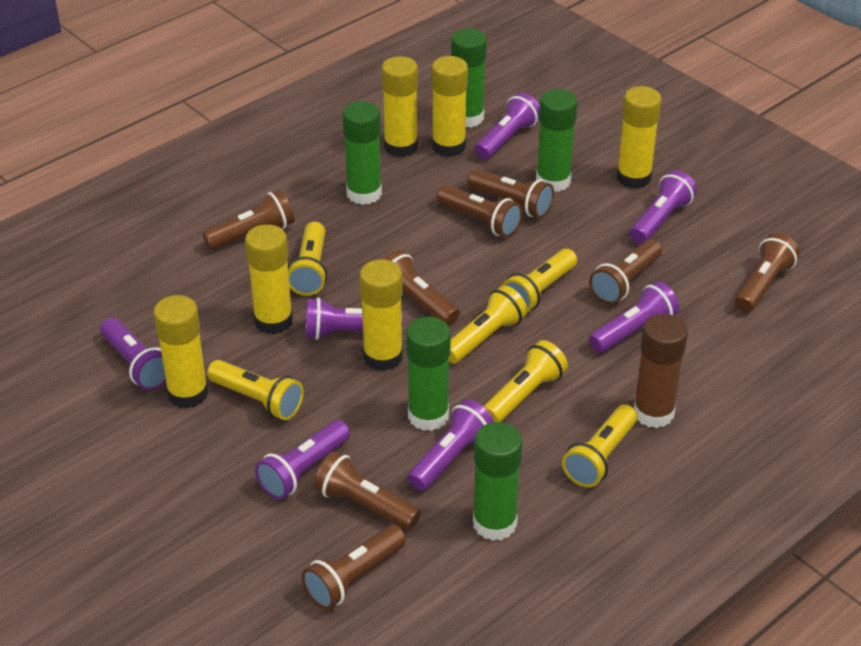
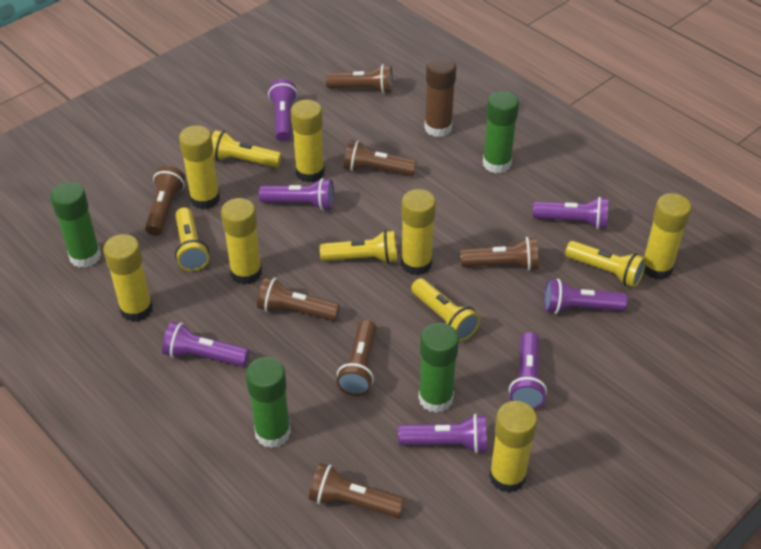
brown flashlight: [202,190,294,250] [302,525,406,610] [314,451,421,530] [383,250,460,326] [437,185,523,238] [467,169,554,218] [589,239,662,304] [734,233,800,313] = 8 -> [145,166,185,236] [257,277,340,321] [309,463,405,518] [326,64,393,94] [336,320,377,396] [344,140,417,176] [460,237,538,271] = 7
green glue stick: [342,101,382,205] [406,317,451,431] [451,28,487,128] [473,422,523,541] [536,89,578,192] = 5 -> [50,182,101,268] [246,357,291,448] [418,323,459,413] [483,91,519,173] = 4
yellow flashlight: [207,360,304,420] [288,222,327,296] [449,285,528,364] [483,340,568,422] [502,249,577,313] [562,404,638,487] = 6 -> [175,207,209,271] [212,130,282,168] [319,230,397,264] [411,278,480,341] [565,241,646,288] = 5
yellow glue stick: [153,295,209,408] [245,224,293,334] [359,259,403,371] [381,56,418,157] [431,56,468,157] [617,86,662,189] = 6 -> [103,234,153,322] [179,125,220,209] [221,198,262,285] [291,100,324,183] [401,189,436,276] [489,401,537,493] [644,193,691,280] = 7

